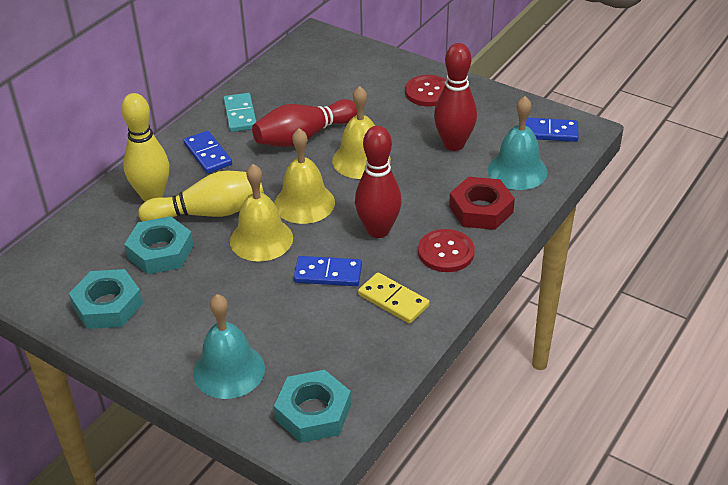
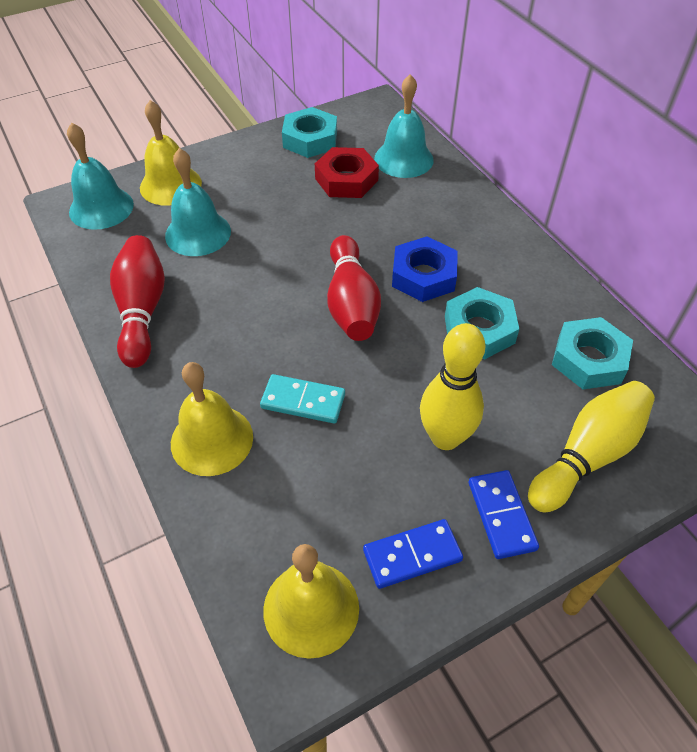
blue domino: [183,131,232,174] [294,256,362,286] [526,118,579,142] = 3 -> [363,519,463,589] [469,470,539,559] = 2
blue nut: none = 0 -> [392,237,458,302] = 1
red bowling pin: [252,99,357,147] [355,126,402,238] [434,43,477,151] = 3 -> [110,235,165,368] [327,235,381,341] = 2
red button: [405,75,447,107] [418,229,475,272] = 2 -> none = 0
turquoise bell: [193,294,265,399] [488,96,548,190] = 2 -> [67,122,134,230] [165,148,231,256] [374,74,434,178] = 3
yellow domino: [358,272,430,324] = 1 -> none = 0

